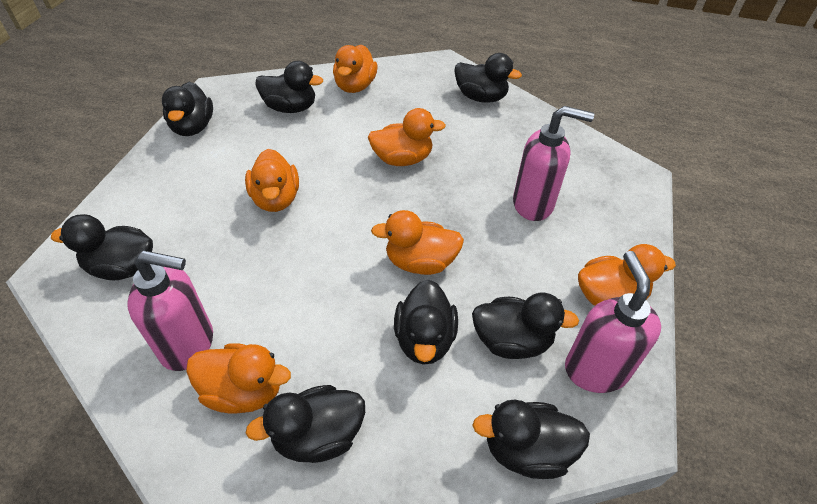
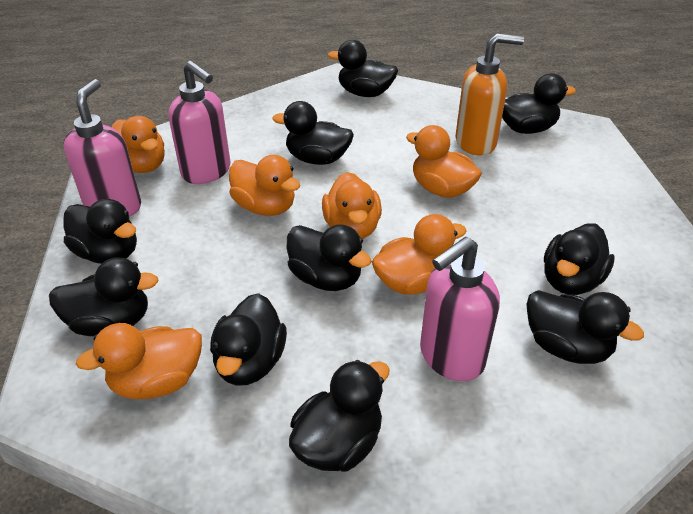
black duck: [51,214,153,280] [162,82,213,136] [246,385,365,463] [256,61,323,113] [394,279,458,365] [454,53,522,103] [472,293,579,359] [472,399,590,479] = 8 -> [49,257,159,336] [64,199,137,264] [210,293,287,386] [272,101,354,165] [287,224,371,291] [289,360,390,472] [328,40,398,97] [502,73,576,134] [526,290,644,364] [544,224,615,295] = 10
orange soap dispenser: none = 0 -> [456,33,524,156] = 1

